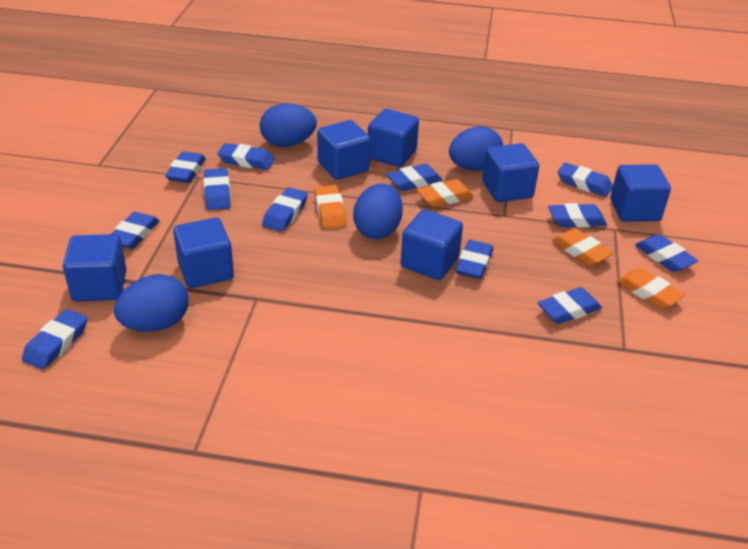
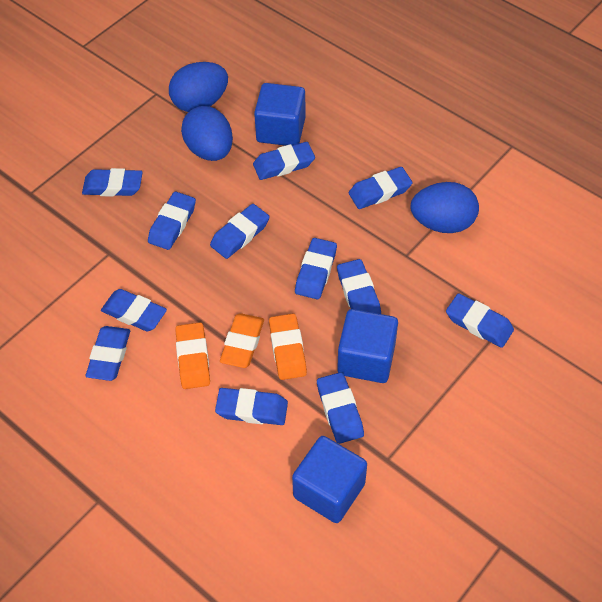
blue cube: [63,234,127,302] [173,218,234,288] [317,120,371,180] [368,109,419,167] [401,209,463,280] [482,143,539,202] [610,165,671,222] = 7 -> [254,83,306,146] [292,436,367,523] [337,309,398,383] = 3
blue egg: [114,274,188,332] [260,103,317,147] [353,183,403,239] [449,126,503,171] = 4 -> [169,62,228,112] [181,106,233,161] [411,182,479,233] = 3
orange eraser: [314,185,347,229] [417,179,474,207] [552,228,614,266] [617,268,685,309] = 4 -> [175,322,210,389] [220,313,264,368] [269,314,307,380] = 3

